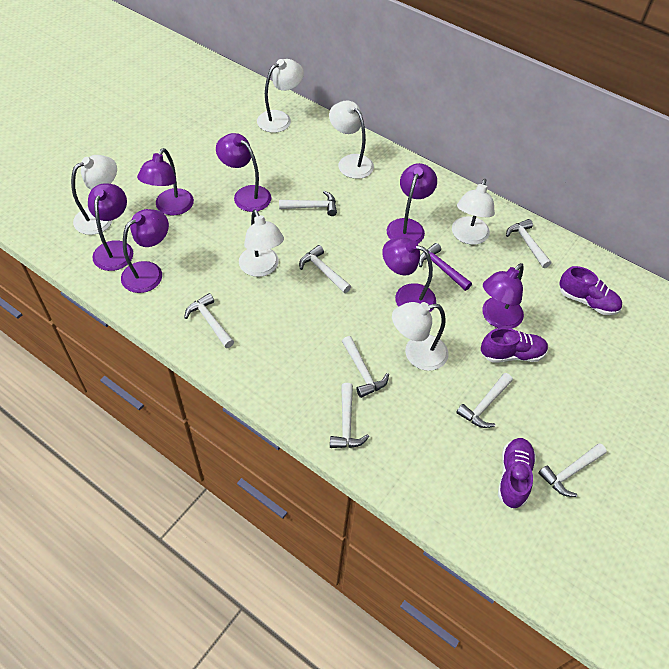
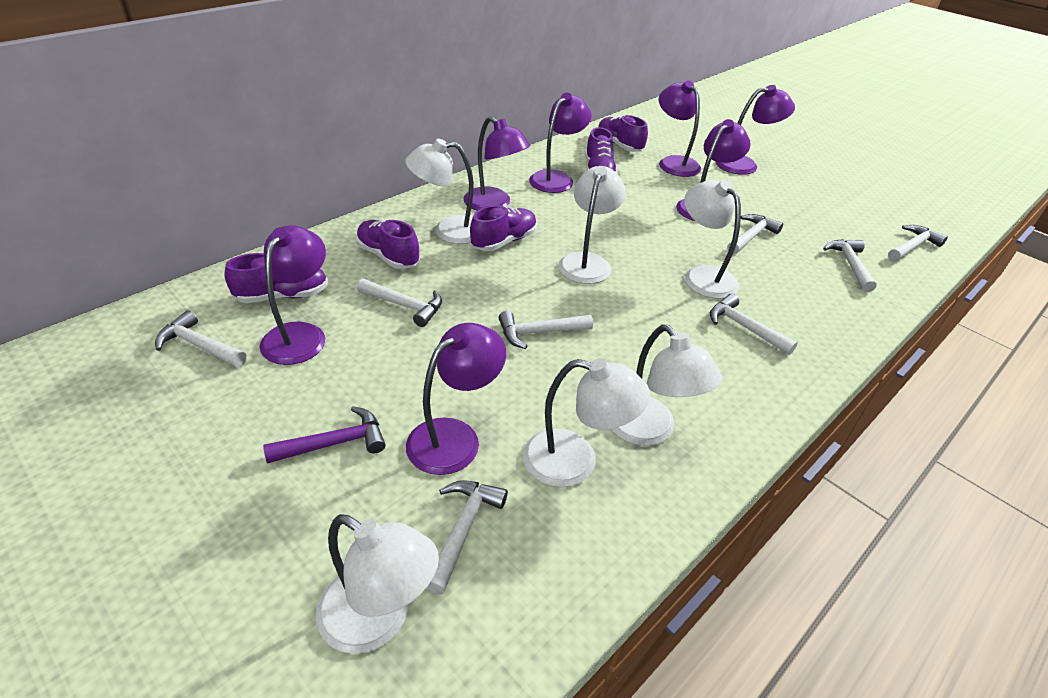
purple shoe: [481,328,548,363] [498,438,536,508] [559,266,622,315] = 3 -> [224,253,328,303] [356,220,420,269] [470,205,537,251] [585,127,618,174] [598,115,648,152] = 5

